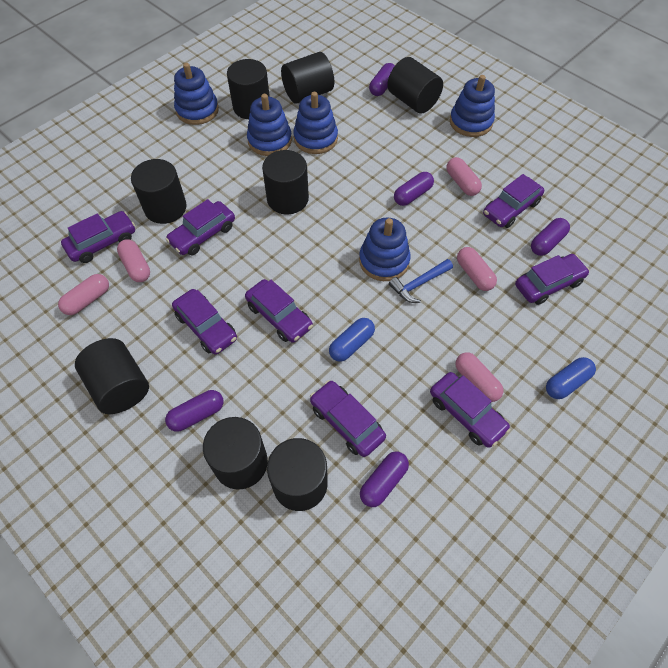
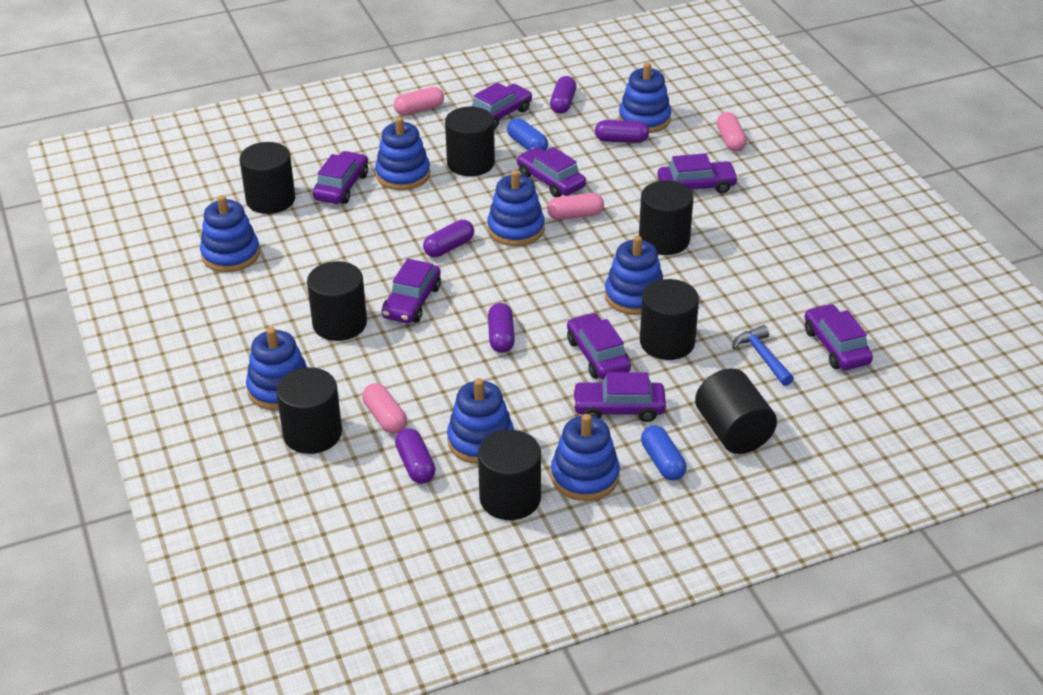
blue stacking toy: [174,63,219,125] [247,94,292,156] [293,92,338,154] [359,218,410,281] [450,75,495,137] = 5 -> [200,195,260,272] [246,327,308,410] [375,117,430,190] [447,378,514,464] [487,170,545,246] [551,414,620,501] [605,236,663,315] [619,62,671,133] = 8
pink capsule: [58,274,109,315] [117,239,150,282] [446,157,482,196] [455,353,504,402] [457,247,497,291] = 5 -> [362,383,407,434] [394,87,444,115] [547,193,604,220] [717,112,747,152] = 4

